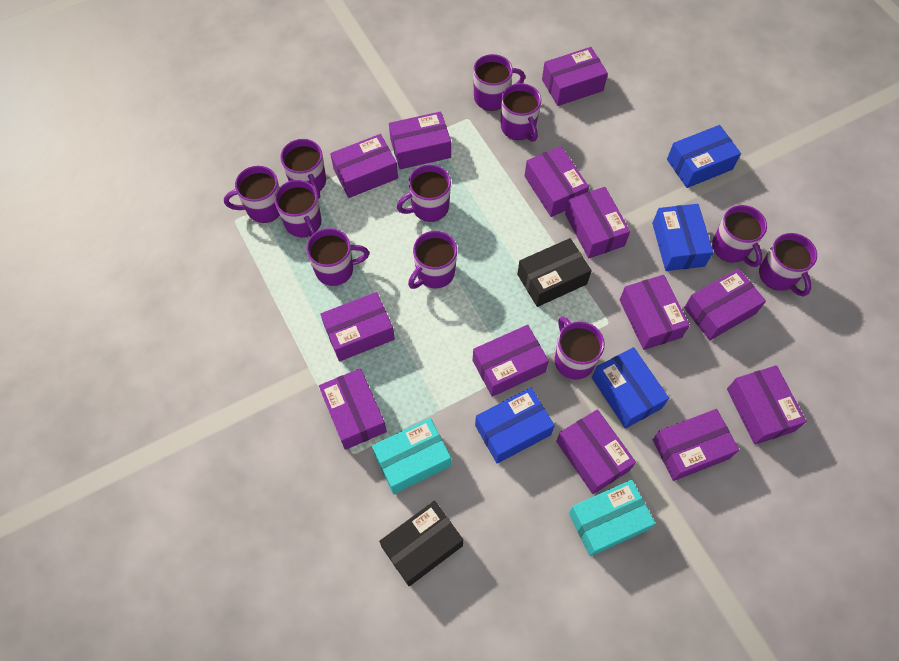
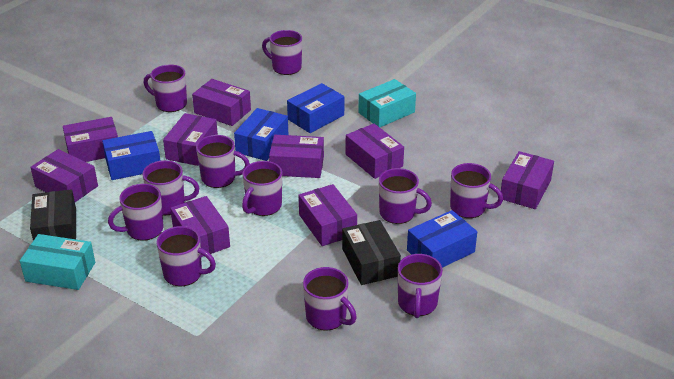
purple box: [319,368,387,450] [320,292,395,362] [330,134,398,198] [389,111,451,169] [473,325,549,397] [525,146,589,217] [542,47,608,106] [556,409,636,494] [565,187,630,258] [620,275,690,350] [653,409,739,481] [684,268,766,340] [727,365,807,445] = 13 -> [30,149,98,202] [63,117,118,162] [163,113,218,166] [170,196,230,257] [192,79,251,126] [269,135,324,178] [299,184,357,246] [346,123,404,179] [501,151,554,209] = 9

